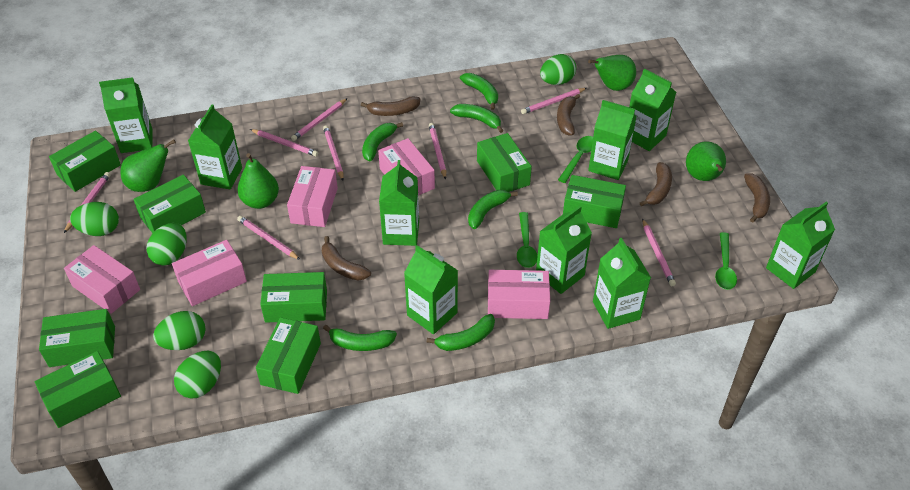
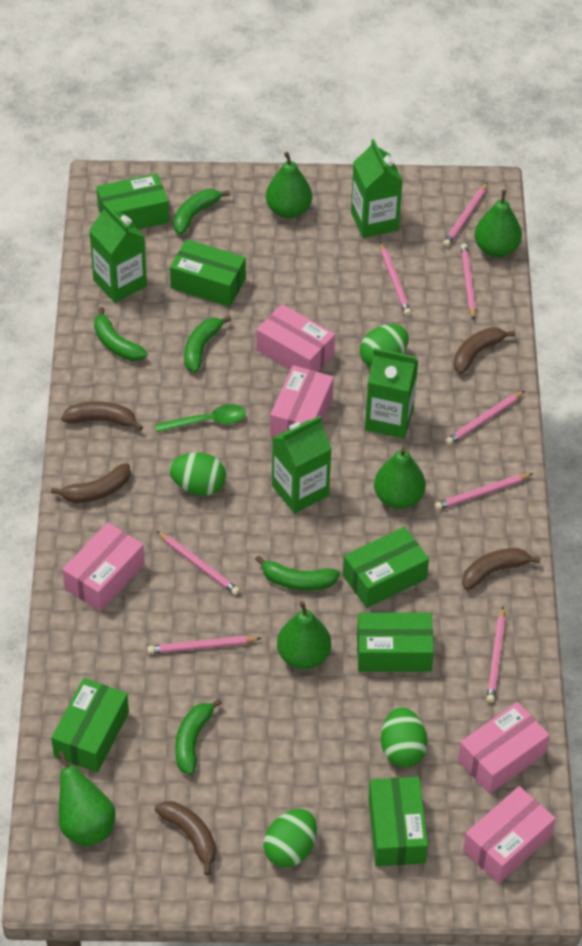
green banana: [323,325,397,351] [362,122,403,161] [427,314,495,351] [450,104,504,133] [460,73,498,110] [468,190,518,229] = 6 -> [94,307,148,361] [173,189,230,235] [175,699,222,775] [184,316,231,373] [255,555,340,591] = 5
green box: [34,351,121,428] [39,309,115,367] [49,131,121,192] [133,175,206,233] [256,317,321,394] [260,272,327,323] [477,133,532,192] [563,175,626,228] = 8 -> [51,678,129,772] [96,173,169,229] [170,239,246,307] [343,527,429,608] [357,613,434,672] [368,777,428,866] = 6
green carton: [99,77,153,153] [188,104,242,189] [379,160,419,246] [404,245,458,334] [536,206,592,294] [588,100,637,180] [593,238,651,329] [629,69,676,151] [766,202,835,289] = 9 -> [89,203,147,303] [272,416,332,513] [351,139,403,238] [365,348,418,439] = 4
green egg: [70,202,119,236] [146,223,187,266] [153,311,206,350] [174,351,221,399] [540,54,576,85] = 5 -> [169,452,226,496] [263,809,317,868] [360,324,409,367] [381,707,428,767] = 4
green pear: [120,140,176,192] [237,153,279,209] [588,55,636,91] [686,141,726,181] = 4 -> [58,750,116,846] [266,152,312,218] [277,601,331,669] [374,446,426,509] [475,190,522,257] = 5
green spoon: [517,212,537,268] [558,136,593,183] [715,232,737,290] = 3 -> [155,404,246,433] = 1

